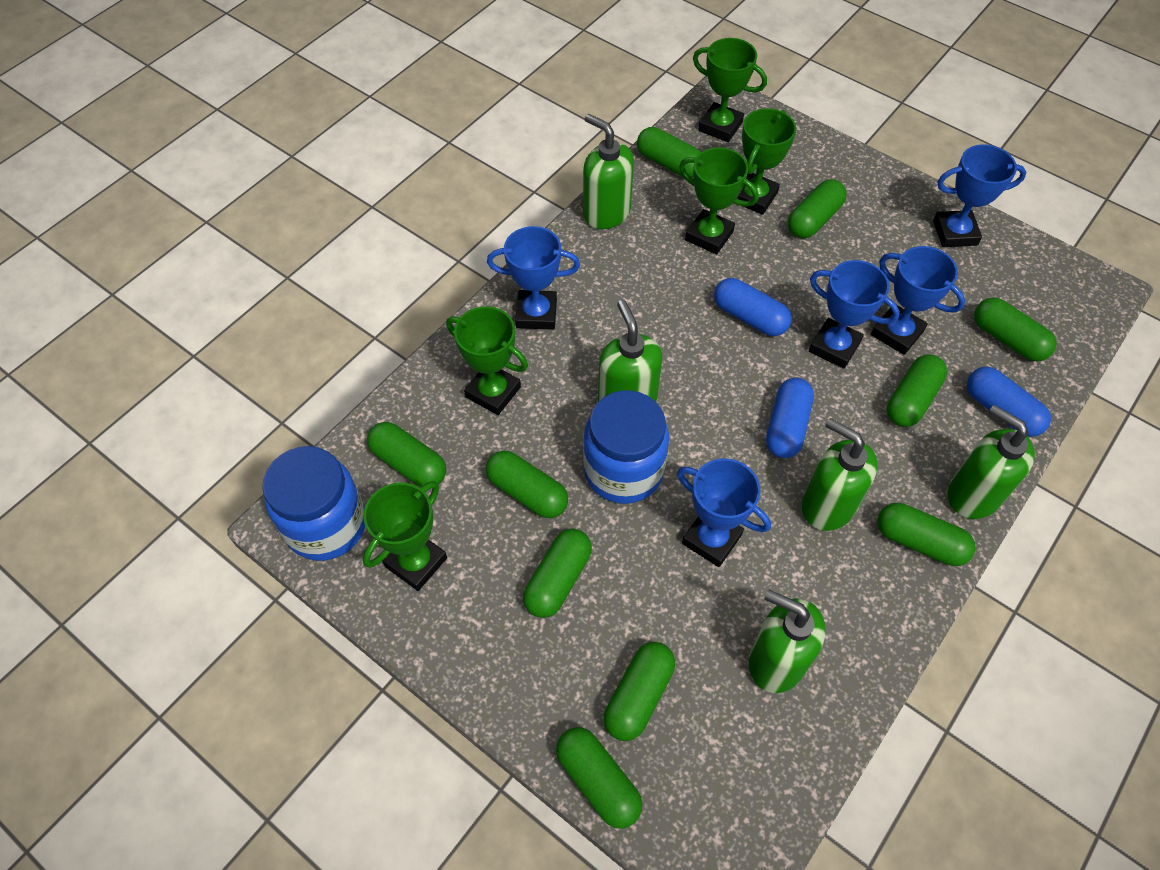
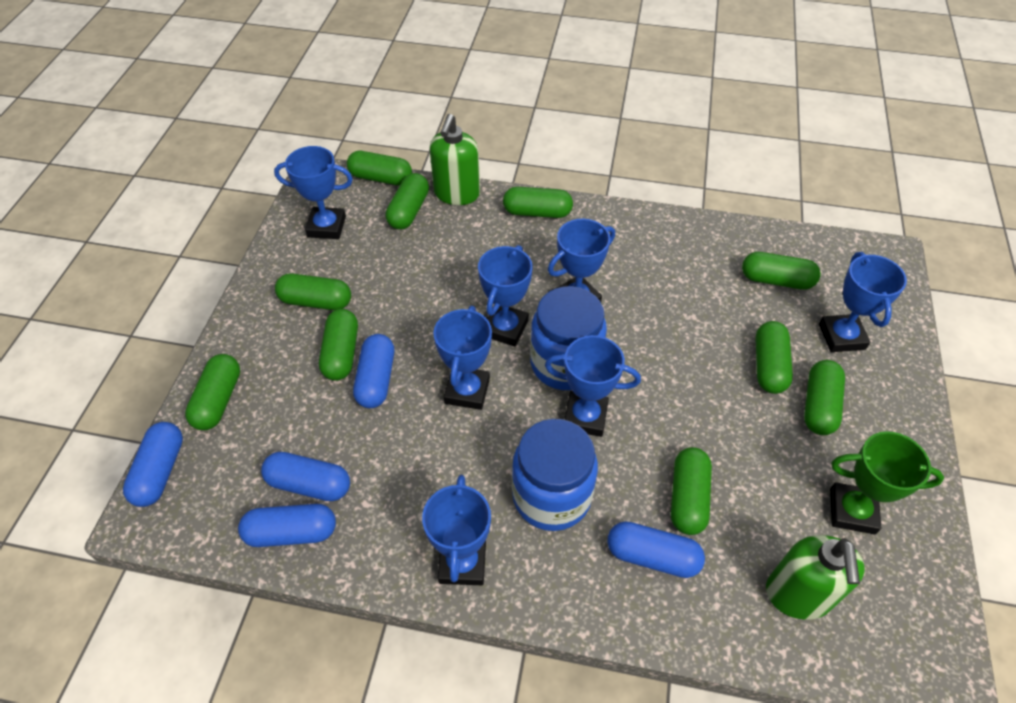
blue capsule: [714,278,792,336] [766,378,814,458] [967,367,1051,437] = 3 -> [123,422,183,507] [238,504,336,547] [261,452,350,501] [353,334,394,408] [607,521,705,578] = 5
blue trophy: [487,226,580,330] [677,458,771,567] [809,260,900,369] [871,246,965,355] [933,144,1027,247] = 5 -> [274,146,353,239] [422,475,491,585] [433,306,492,410] [478,245,533,347] [545,335,641,437] [548,219,615,302] [819,252,907,352] = 7
green soap dispenser: [583,114,634,229] [598,300,662,402] [749,590,826,693] [802,418,878,531] [948,405,1035,519] = 5 -> [429,114,480,205] [766,535,865,620] = 2
green trophy: [363,481,447,591] [446,306,528,415] [679,147,758,254] [693,38,767,142] [737,108,796,215] = 5 -> [830,431,944,534] = 1

